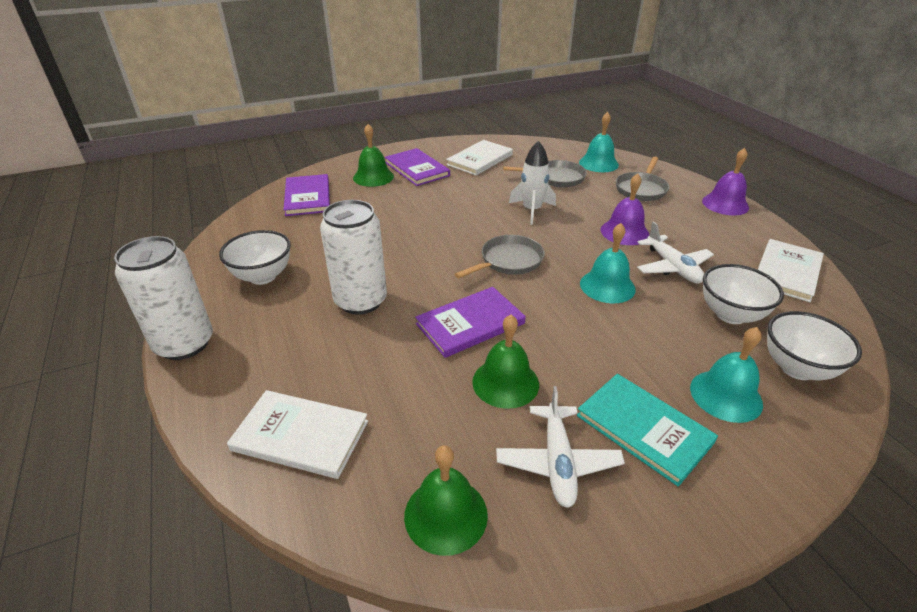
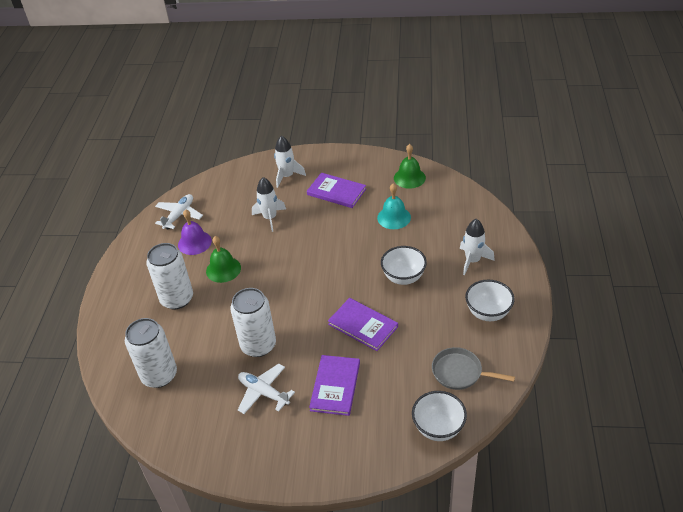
green bell: [353,124,394,187] [404,445,488,556] [472,315,539,409] = 3 -> [206,236,241,283] [394,144,426,189] = 2
grey pan: [455,235,545,278] [503,160,587,187] [616,157,669,201] = 3 -> [432,347,515,390] = 1
purple bell: [601,173,649,245] [702,148,749,215] = 2 -> [178,209,212,255] = 1
turquoise bell: [579,112,619,172] [580,223,636,303] [690,327,763,423] = 3 -> [377,183,411,229] = 1
turquoise book: [577,374,718,487] = 1 -> none = 0
white book: [227,390,368,479] [446,140,513,176] [758,239,824,302] = 3 -> none = 0
white can: [114,236,213,360] [320,200,387,314] = 2 -> [125,318,177,388] [146,243,193,309] [230,288,276,357] = 3
white rocket: [509,141,556,225] = 1 -> [252,177,286,232] [274,136,306,188] [460,219,495,275] = 3

